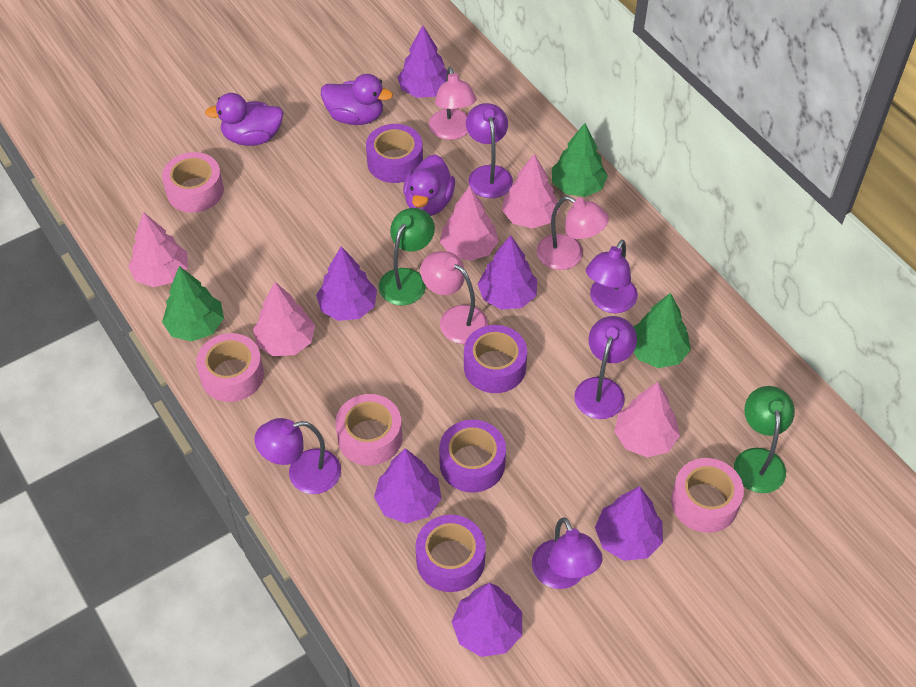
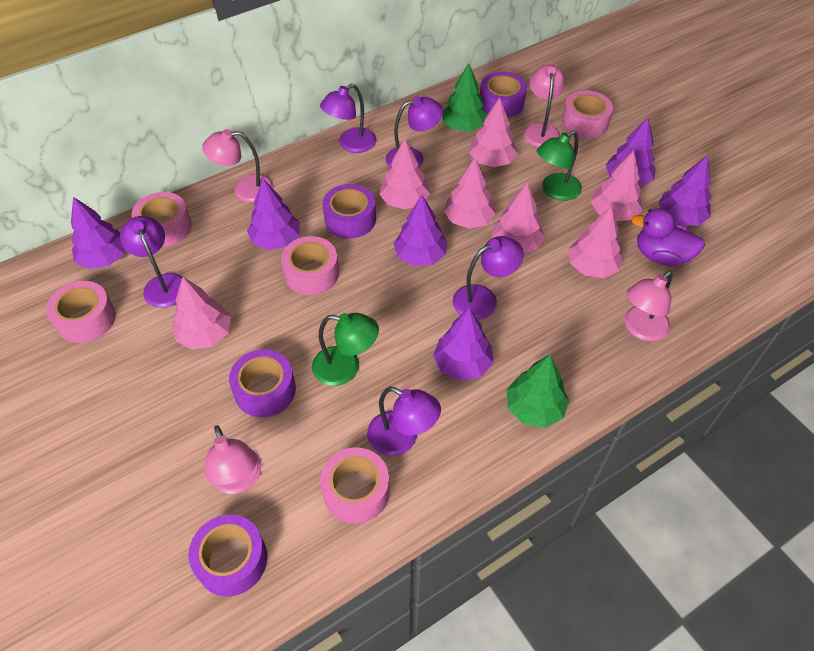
green tree: [162,266,224,341] [552,123,608,197] [633,293,691,368] = 3 -> [442,63,487,131] [507,355,569,428] = 2
pink lamp: [420,251,488,344] [429,66,477,140] [537,196,609,270] = 3 -> [202,129,274,203] [205,425,261,494] [523,64,566,147] [624,271,672,341] = 4
pink tape: [162,152,224,213] [196,333,264,402] [335,394,402,466] [671,458,744,533] = 4 -> [46,281,116,343] [132,192,192,247] [281,236,339,295] [320,447,390,524] [562,91,613,138] = 5
pink tree: [128,212,188,287] [253,282,315,356] [440,186,499,261] [502,154,560,229] [614,382,680,458] = 5 -> [172,277,231,350] [379,138,431,209] [444,158,496,229] [469,97,518,167] [492,183,545,253] [568,206,623,278] [591,150,643,221] = 7
purple duck: [205,93,284,146] [321,74,393,125] [403,154,455,216] = 3 -> [631,208,705,266] = 1

